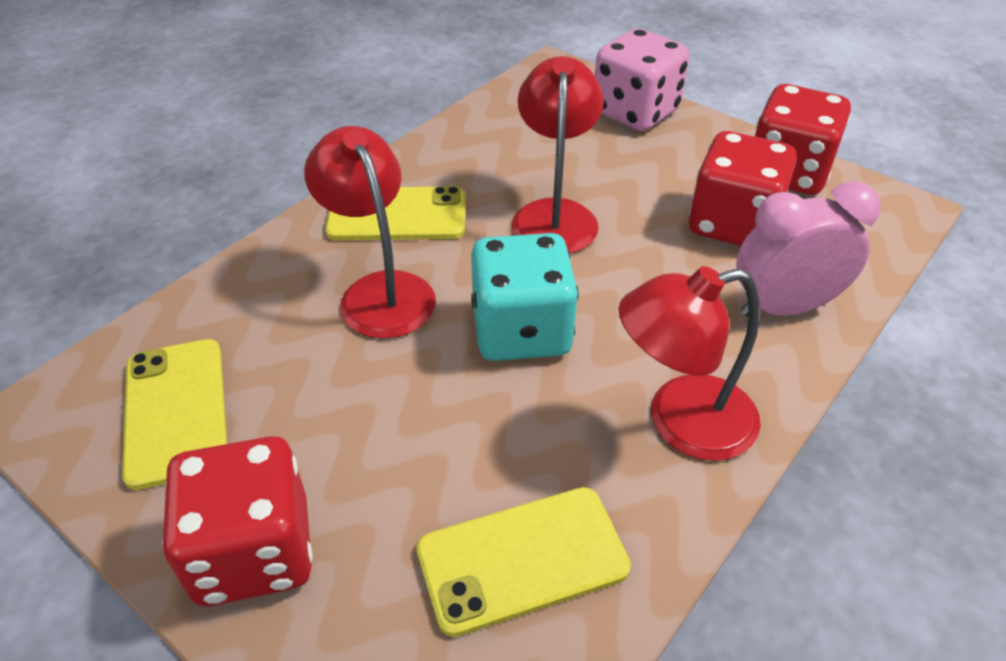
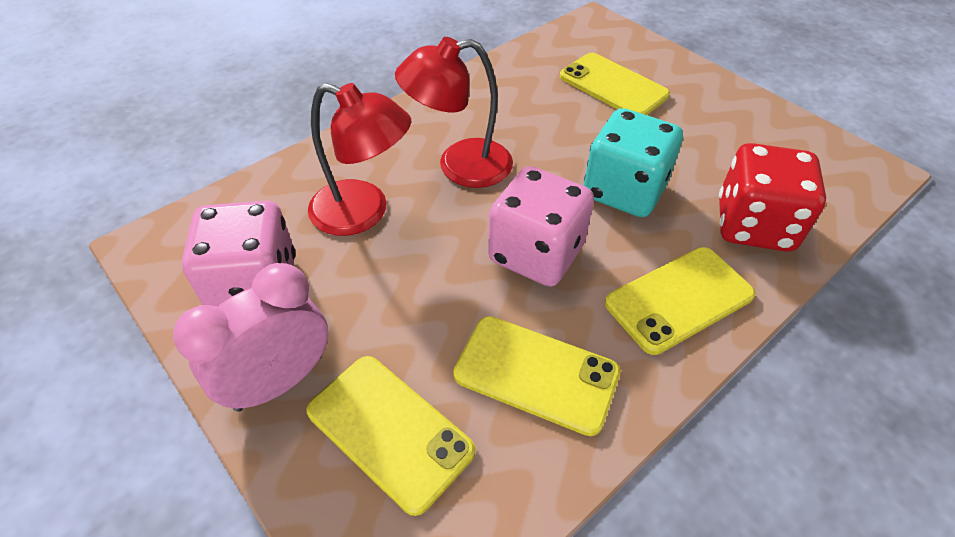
pink dice: [595,28,690,131] = 1 -> [182,201,295,306] [488,166,594,287] = 2
red dice: [162,436,313,606] [689,131,797,246] [755,84,851,195] = 3 -> [719,143,826,252] = 1
red lamp: [304,126,436,339] [512,56,604,254] [618,266,761,461] = 3 -> [308,83,412,236] [395,37,513,188] = 2
yellow phone: [122,339,227,490] [325,186,466,241] [417,487,631,637] = 3 -> [306,356,475,516] [453,316,621,436] [560,53,670,115] [605,247,755,355] = 4

